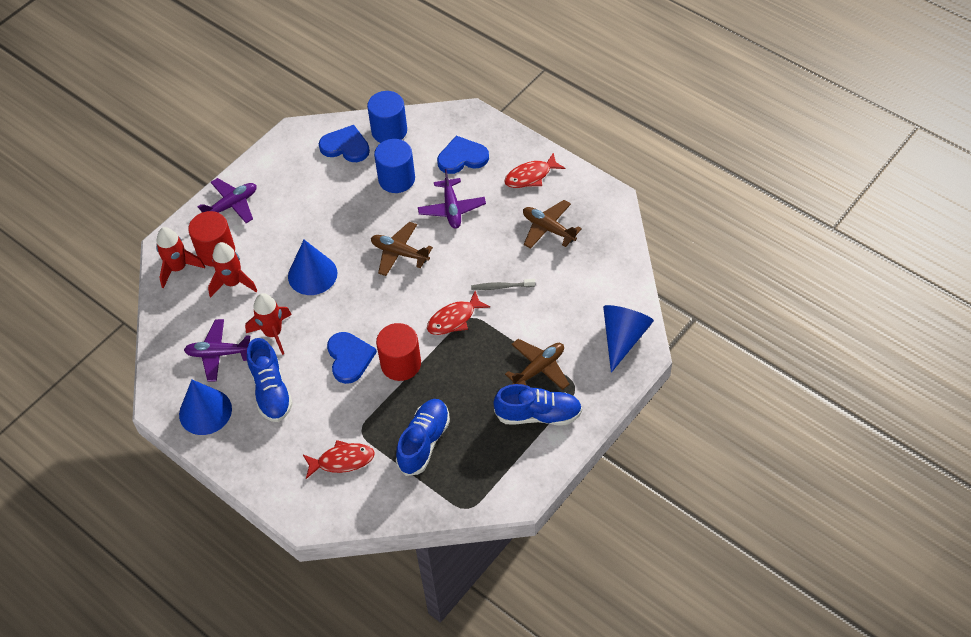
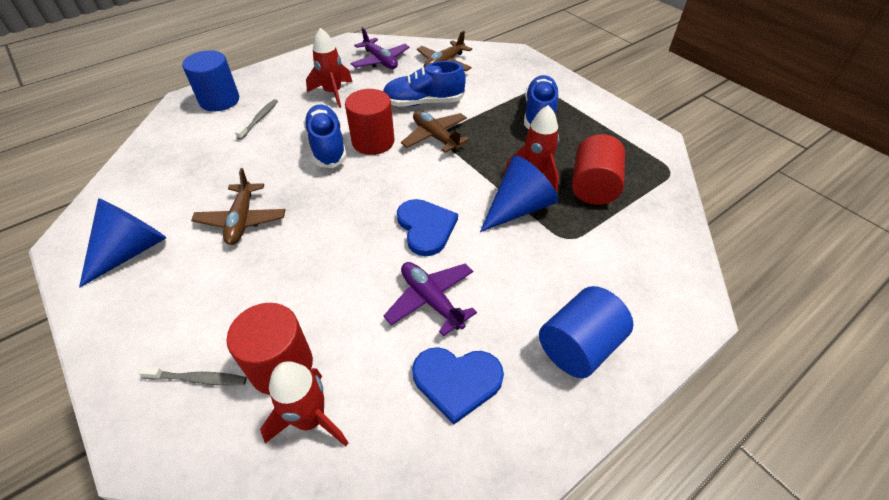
blue cone: [179,380,232,435] [288,240,337,295] [603,305,654,373] = 3 -> [79,198,166,288] [480,156,558,232] = 2
blue heart: [319,125,370,162] [327,332,377,384] [437,136,489,174] = 3 -> [397,199,458,256] [412,347,504,424] = 2
grey toothbrush: [471,279,535,290] = 1 -> [138,366,247,386] [235,99,278,140] = 2
purple plane: [184,319,250,382] [197,178,256,223] [418,169,486,229] = 3 -> [351,27,410,69] [383,262,477,336] = 2
red cylinder: [188,211,235,267] [376,323,421,381] = 2 -> [227,303,313,395] [345,89,394,155] [572,134,625,205] = 3
red fish: [303,440,375,479] [427,291,490,335] [504,153,566,188] = 3 -> none = 0

